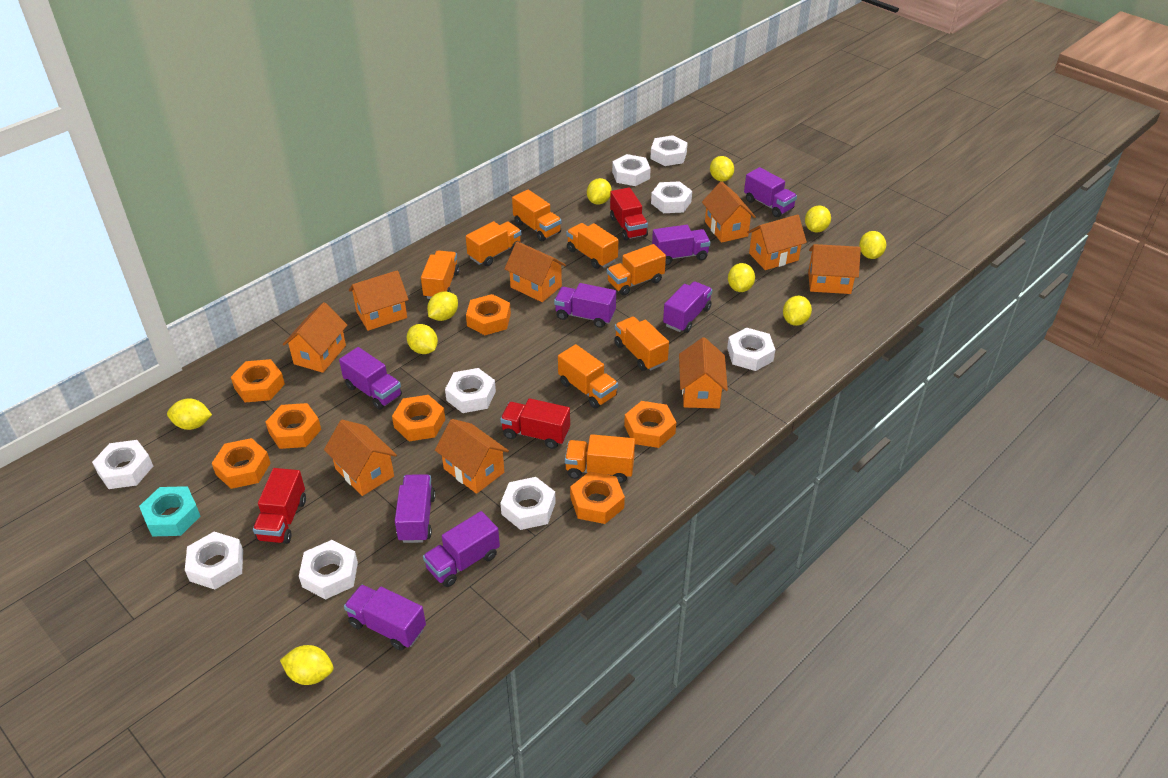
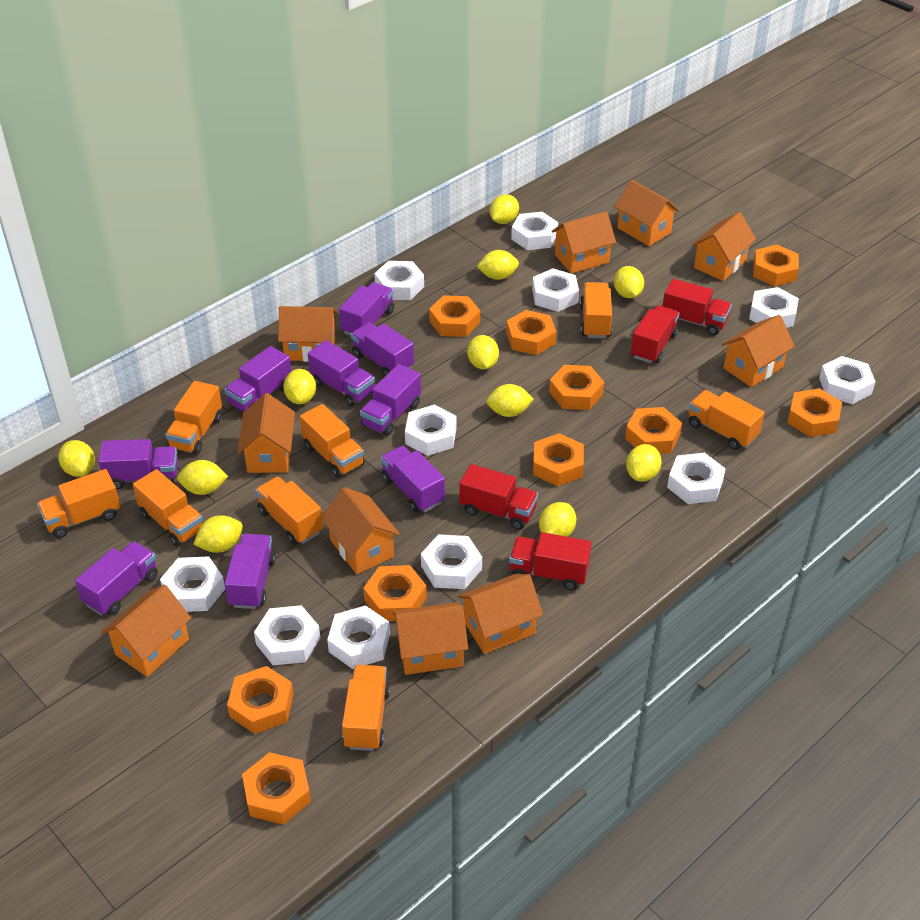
orange house: [283,302,347,373] [324,420,397,496] [349,270,409,331] [435,419,509,494] [504,241,566,302] [679,337,728,408] [702,181,756,243] [747,215,807,270] [808,244,861,294] = 9 -> [101,585,191,677] [238,393,295,473] [278,306,337,362] [321,487,400,574] [393,602,468,675] [458,574,543,654] [552,211,616,274] [614,180,679,246] [692,212,756,281] [721,315,795,387] = 10
orange nut: [212,438,271,489] [231,359,285,402] [266,403,321,449] [392,395,445,441] [466,294,511,335] [570,471,625,524] [624,401,676,448] = 7 -> [227,666,294,734] [242,752,311,825] [363,565,427,621] [429,295,480,337] [506,310,556,355] [533,433,584,486] [549,365,604,410] [625,407,682,454] [753,245,799,286] [787,388,842,437] = 10
purple truck: [339,347,402,410] [344,585,426,651] [395,474,435,543] [423,511,500,587] [554,283,616,328] [652,225,710,266] [663,281,712,333] [744,167,797,217] = 8 -> [75,541,158,616] [99,439,178,489] [224,346,291,412] [225,534,276,609] [308,340,375,407] [339,282,394,336] [351,322,414,376] [360,364,421,436] [381,446,445,513] = 9
red truck: [253,468,306,544] [500,398,570,449] [610,187,648,240] = 3 -> [460,464,538,530] [509,532,592,590] [631,305,680,363] [663,279,732,336] = 4
turquoise nut: [139,486,200,537] = 1 -> none = 0
white nut: [92,440,153,489] [185,532,243,589] [299,540,358,599] [445,368,496,413] [500,477,556,530] [612,154,651,186] [650,135,688,166] [651,181,692,213] [727,327,775,371] = 9 -> [160,556,225,612] [254,605,320,665] [327,605,390,669] [374,261,424,300] [405,405,457,456] [421,534,482,589] [511,212,558,250] [532,268,579,312] [667,453,726,504] [749,287,799,328] [819,356,876,404] = 11
yellow lemon: [167,399,212,430] [280,645,333,685] [407,324,438,354] [427,291,458,321] [587,178,612,205] [710,156,734,182] [728,263,755,292] [783,296,812,326] [805,205,831,233] [859,231,886,259] = 10 -> [58,440,95,477] [177,460,228,495] [193,515,243,553] [283,369,316,404] [467,335,499,369] [477,250,519,280] [486,384,534,417] [490,194,519,224] [539,502,576,537] [614,266,644,298] [626,444,662,482] = 11

